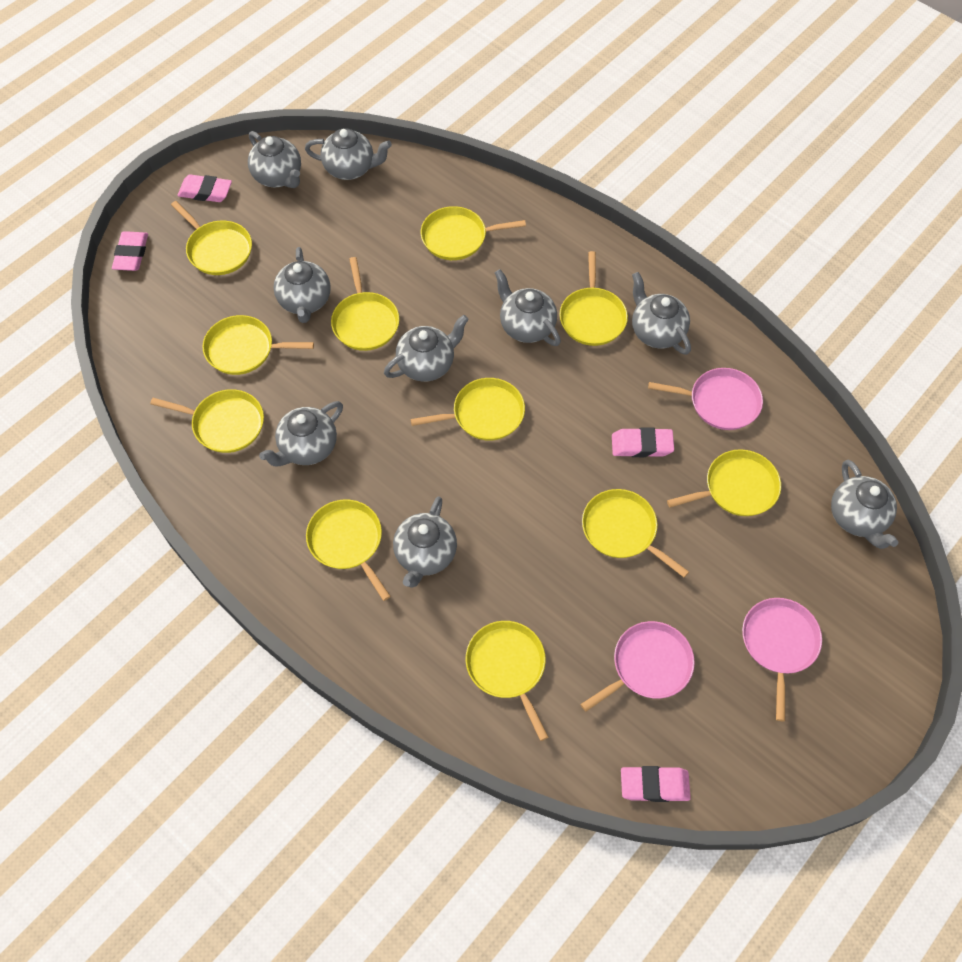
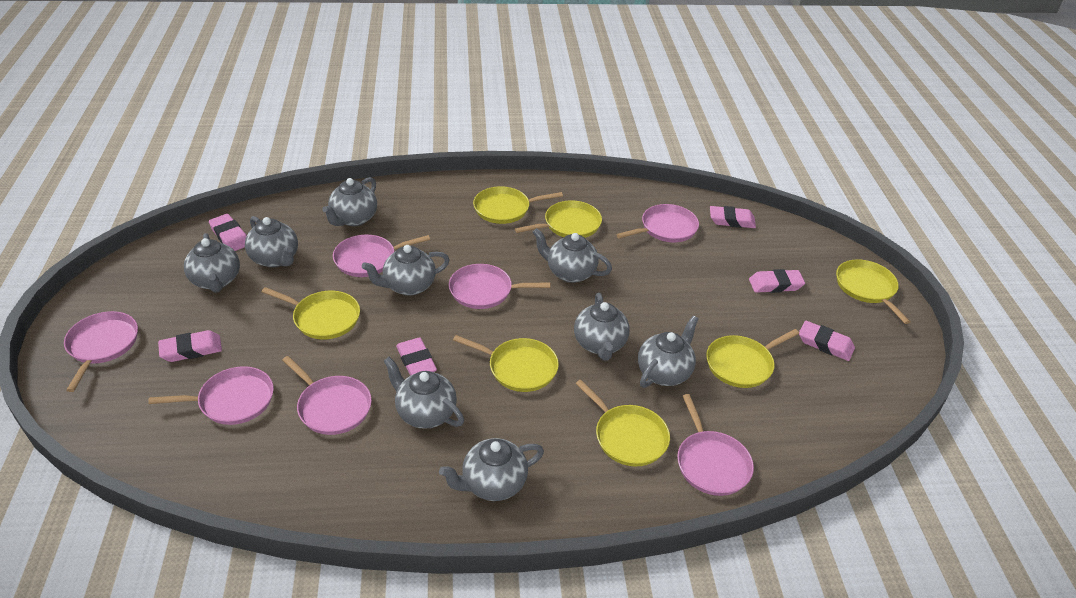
pink eraser: [112,231,148,271] [178,174,232,202] [612,427,674,457] [621,766,691,802] = 4 -> [158,330,222,362] [209,214,247,251] [396,338,437,376] [710,206,756,228] [749,269,805,293] [799,321,855,361] = 6
pink pan: [580,621,695,712] [648,368,763,430] [742,598,822,721] = 3 -> [64,311,138,392] [148,366,274,425] [282,356,372,435] [333,235,430,277] [449,264,550,309] [616,204,699,243] [677,394,754,496] = 7
yellow pan: [150,389,264,453] [171,201,252,275] [202,315,314,375] [306,499,391,601] [331,257,399,351] [411,378,525,441] [421,206,526,260] [466,621,548,741] [559,251,628,346] [582,489,689,578] [667,449,781,516] = 11 -> [262,287,360,339] [453,335,559,392] [473,186,563,224] [515,200,602,238] [575,380,670,466] [706,329,799,388] [836,259,911,324] = 7

